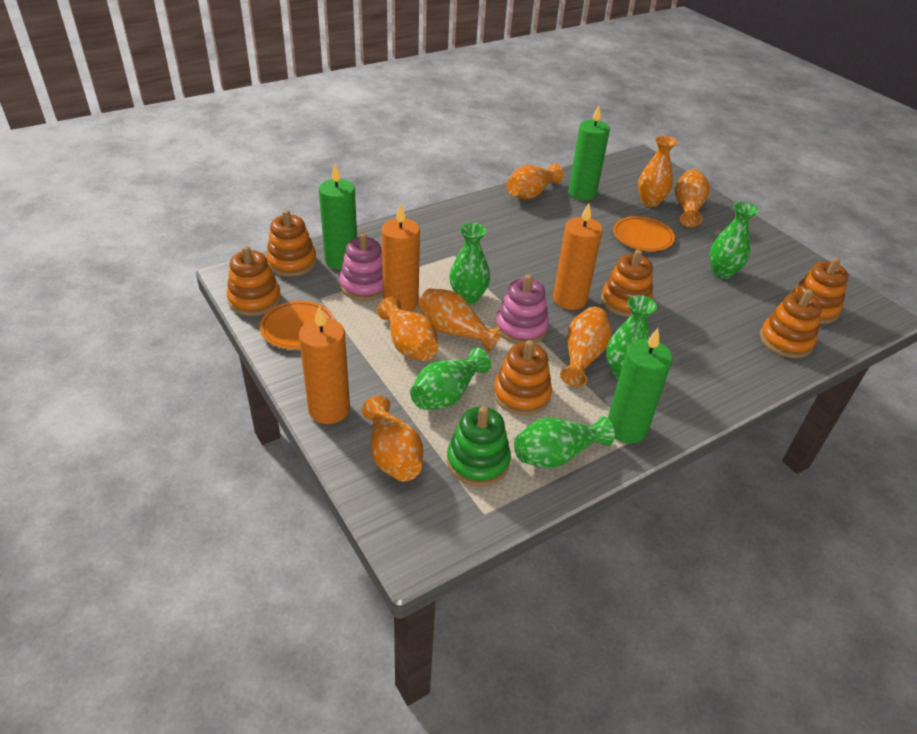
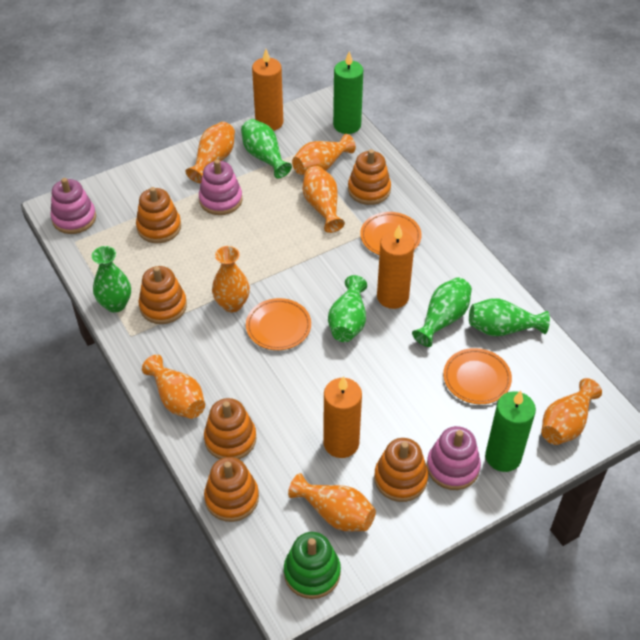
green candle: [319,164,357,270] [568,105,610,201] [608,328,672,444] = 3 -> [333,51,363,134] [485,391,536,472] = 2
orange plate: [260,301,334,349] [613,216,675,251] = 2 -> [246,298,311,350] [360,212,422,255] [443,348,512,404] = 3
pink stacking toy: [339,233,383,301] [496,274,549,344] = 2 -> [50,178,96,234] [199,159,243,215] [427,426,481,490] = 3

